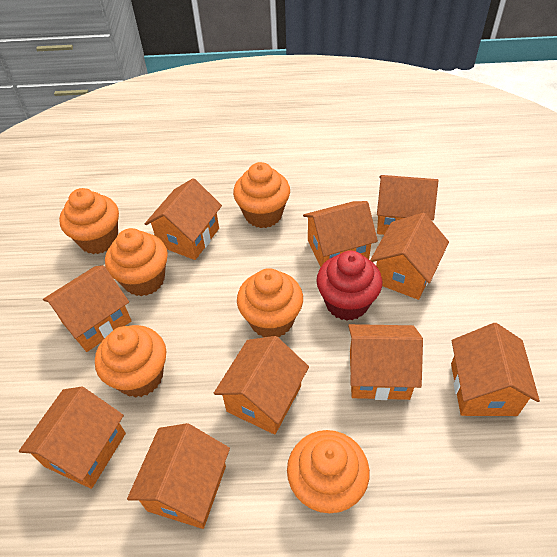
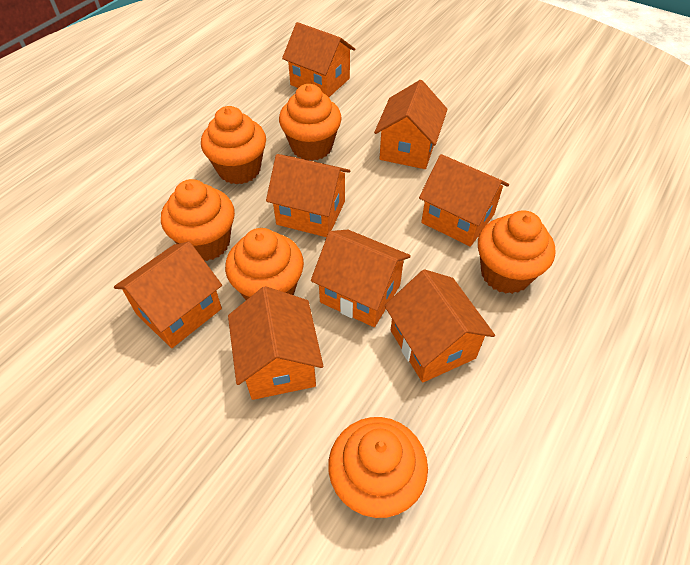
orange house: [19,386,126,489] [43,265,132,352] [127,423,230,529] [145,178,222,260] [214,336,309,435] [303,201,378,267] [348,324,423,400] [370,213,449,300] [377,175,438,235] [451,323,540,416] = 10 -> [114,242,222,348] [228,286,323,400] [266,154,350,237] [282,22,355,97] [311,230,411,327] [374,80,448,169] [384,269,495,383] [419,154,509,247] = 8
red cupcake: [316,251,382,321] = 1 -> none = 0

